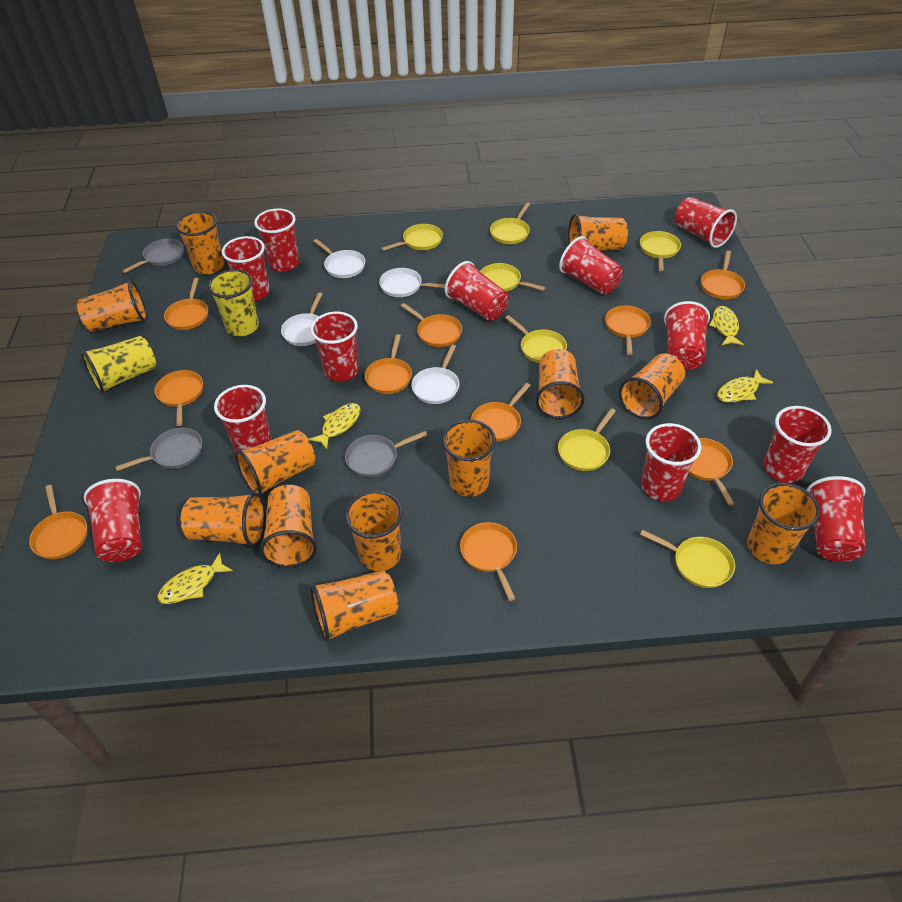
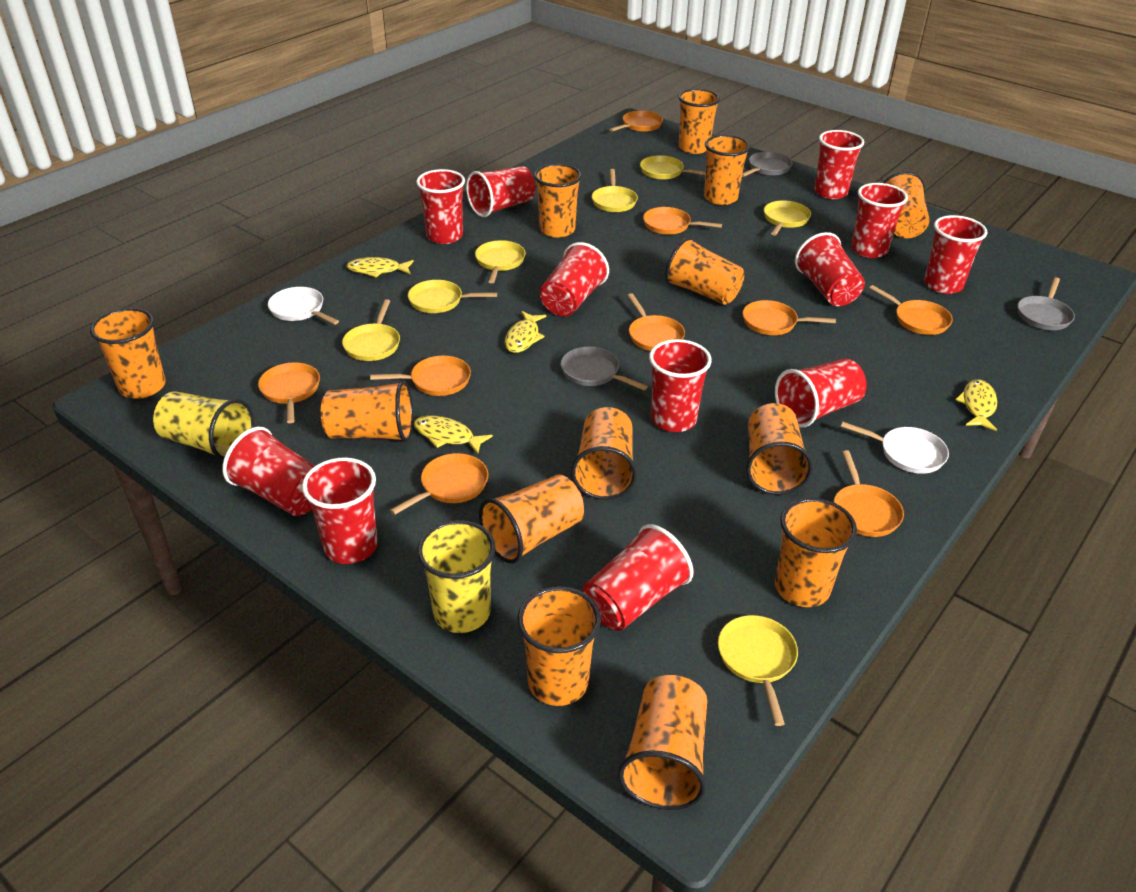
orange cup: [77,280,147,332] [175,211,224,274] [180,493,266,547] [235,430,315,496] [260,485,317,568] [310,570,398,642] [345,490,403,571] [442,420,496,497] [536,349,585,419] [568,214,628,251] [619,353,685,420] [747,483,820,564] = 12 -> [90,308,166,399] [321,380,413,442] [479,474,584,564] [517,586,601,706] [534,164,582,238] [571,407,637,500] [618,675,707,810] [665,237,744,305] [678,89,720,154] [704,135,750,205] [746,403,813,495] [775,498,857,607] [883,172,929,238] = 13
orange pan: [29,485,87,559] [155,370,203,426] [164,278,208,330] [364,334,412,394] [401,303,462,347] [460,522,517,601] [471,383,531,442] [605,305,651,355] [688,438,735,506] [701,251,745,300] = 10 -> [258,362,320,423] [370,355,471,396] [390,453,488,515] [609,110,663,132] [627,293,685,351] [643,207,722,235] [743,300,836,335] [833,450,904,537] [869,285,953,335] = 9
white pan: [281,292,322,346] [314,239,365,278] [379,268,445,297] [411,345,459,404] = 4 -> [268,287,339,325] [841,422,949,474] = 2

